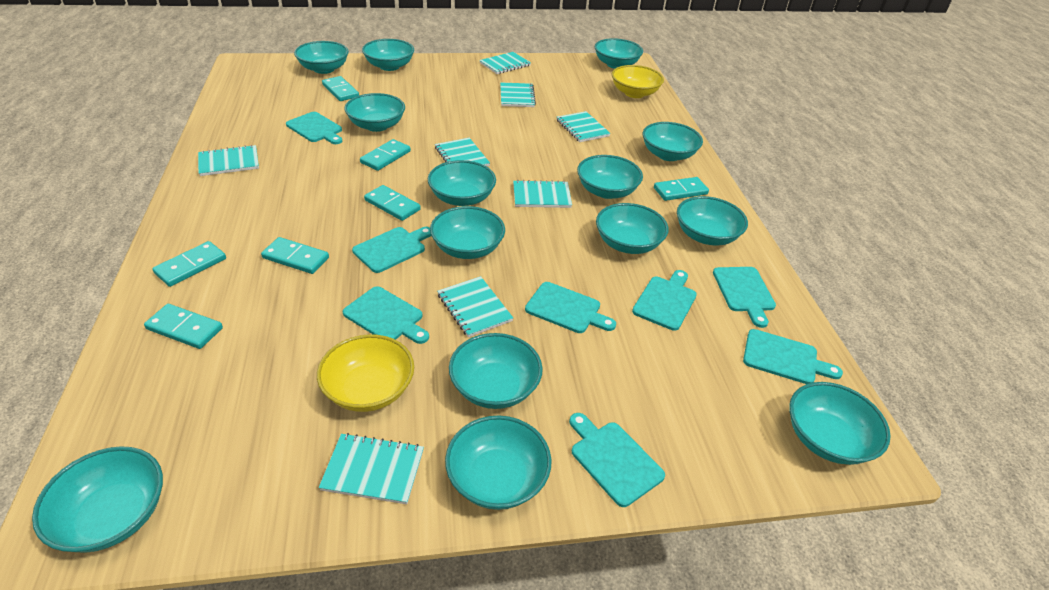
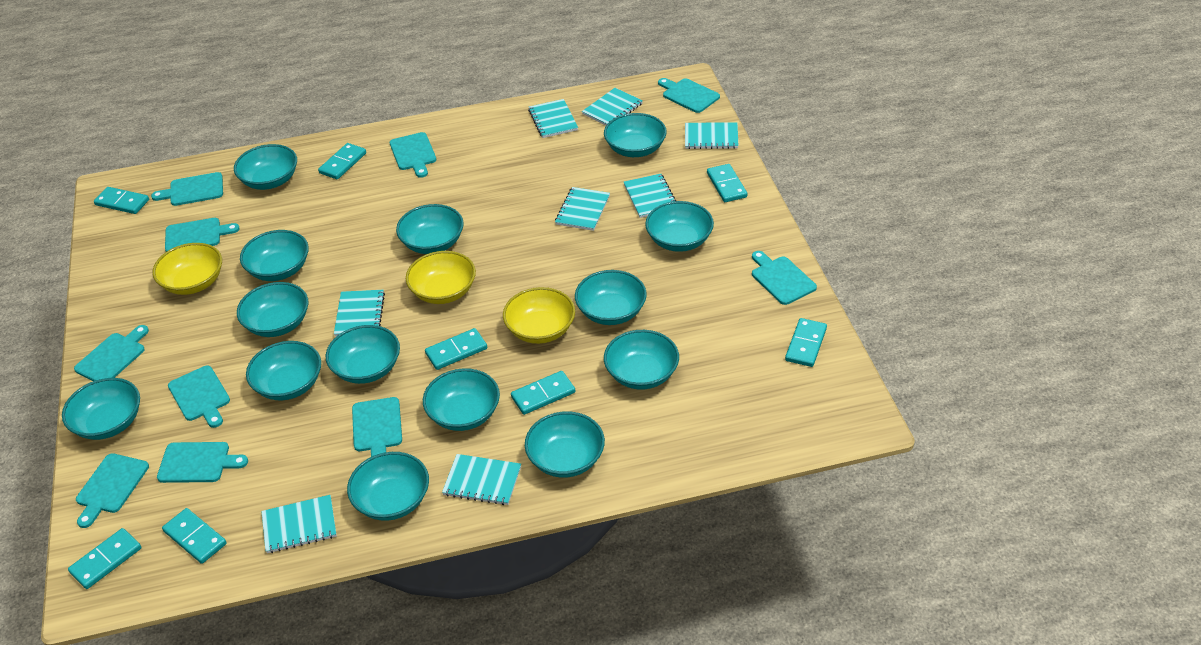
turquoise cutting board: [286,112,343,144] [343,286,429,344] [352,227,431,273] [525,282,616,333] [569,413,665,507] [632,270,697,331] [713,267,776,328] [743,329,843,384] = 8 -> [74,325,149,381] [76,453,149,528] [151,172,223,206] [157,442,248,483] [165,218,240,252] [168,366,230,428] [352,397,402,457] [390,132,436,178] [658,78,720,113] [752,251,817,305] = 10
turquoise domino: [144,304,223,349] [152,241,226,287] [261,237,329,274] [322,76,359,101] [360,139,411,171] [364,185,421,221] [654,177,709,201] = 7 -> [68,528,142,589] [94,187,149,214] [162,508,227,564] [318,143,366,179] [425,328,487,370] [511,371,575,415] [707,164,747,202] [785,318,827,367] = 8
yellow bowl: [317,334,414,412] [612,65,664,98] = 2 -> [153,243,222,295] [406,251,476,304] [503,287,575,344] = 3

